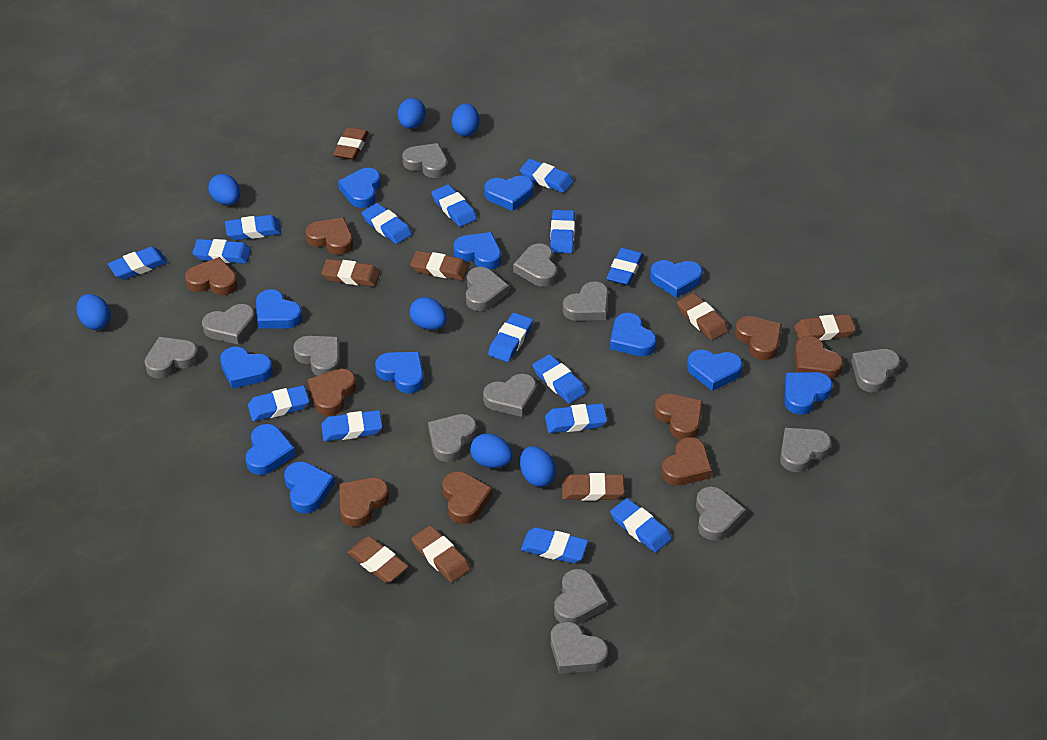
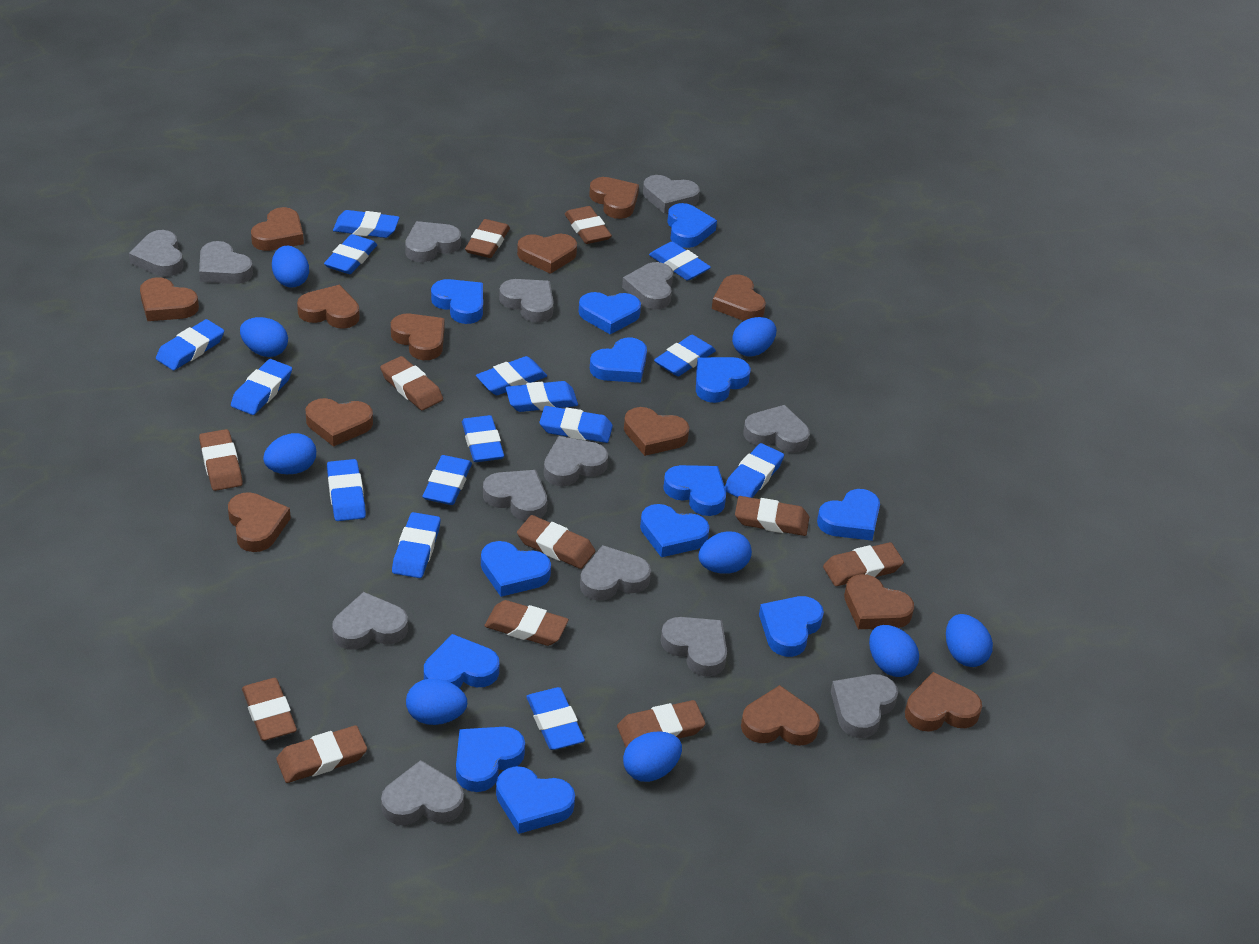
blue egg: [77,294,111,330] [209,174,240,205] [398,98,426,129] [410,297,447,330] [452,103,479,136] [470,433,513,468] [520,446,556,487] = 7 -> [240,317,288,357] [263,433,316,474] [272,246,309,287] [406,678,467,725] [623,731,682,782] [698,531,752,574] [732,317,776,357] [869,625,919,677] [946,614,993,667] = 9
blue heart: [220,346,273,389] [246,424,296,475] [256,289,302,328] [284,462,335,513] [338,168,381,208] [375,352,424,393] [454,232,501,270] [484,176,533,211] [610,313,656,356] [650,260,703,298] [687,350,743,391] [785,372,833,415] = 12 -> [424,634,499,688] [431,279,483,324] [456,727,525,792] [481,541,551,597] [496,766,575,834] [579,292,641,334] [590,338,647,383] [640,504,710,557] [663,465,726,516] [667,203,717,248] [696,357,751,403] [759,596,824,657] [817,489,880,541] = 13
brown eraser: [321,259,380,287] [333,127,369,160] [347,536,408,583] [410,251,469,280] [412,525,471,583] [562,473,625,501] [677,293,729,340] [794,314,856,341] = 8 -> [199,429,243,491] [242,678,297,741] [276,725,367,783] [380,356,443,410] [465,219,510,258] [485,600,569,646] [517,515,595,569] [565,206,612,244] [617,700,706,748] [735,496,809,536] [823,542,904,586] = 11
brown heart: [185,257,238,295] [306,217,353,255] [308,369,356,416] [339,478,389,527] [442,471,492,524] [655,394,703,440] [662,437,712,486] [735,316,782,360] [794,336,843,379] = 9 -> [140,277,199,321] [228,492,291,552] [251,207,304,251] [297,285,360,329] [306,398,373,447] [391,314,445,360] [517,234,577,274] [589,177,639,219] [624,407,689,456] [712,274,766,321] [741,685,820,746] [844,574,914,629] [905,672,982,732] = 13

